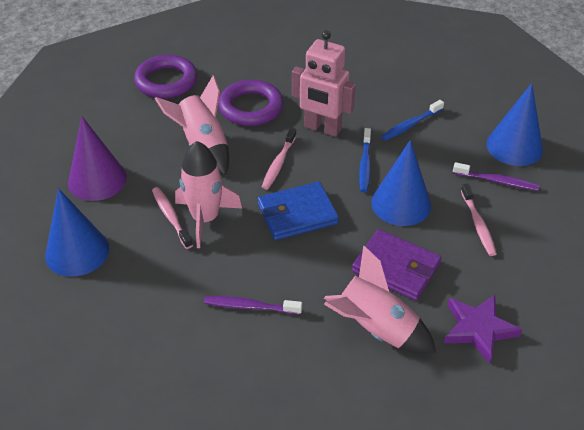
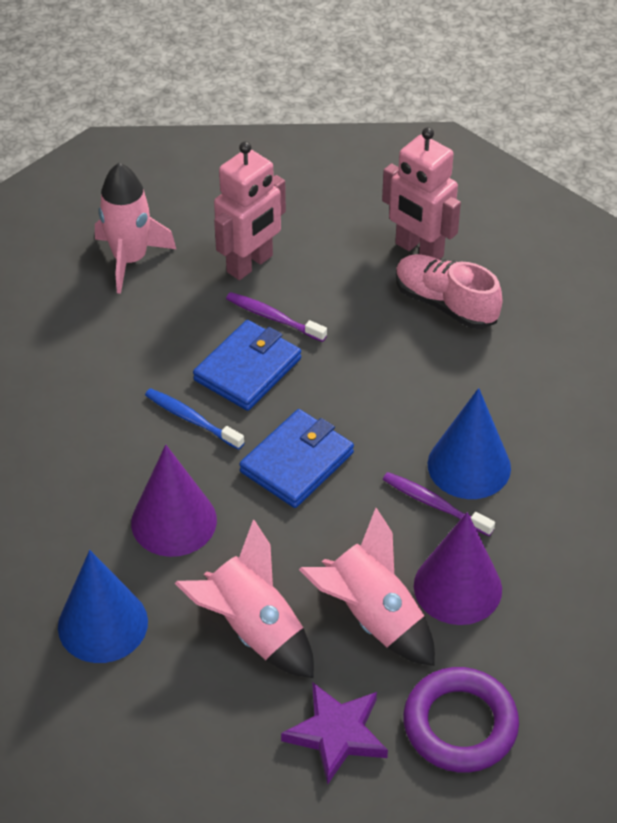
blue cone: [45,188,109,277] [371,140,431,226] [486,83,543,166] = 3 -> [58,550,148,663] [428,388,511,499] = 2
blue toothbrush: [359,128,371,192] [381,100,444,141] = 2 -> [145,388,244,450] = 1
blue wallet: [258,182,339,240] = 1 -> [193,320,301,411] [239,409,354,508] = 2
pink robot: [292,30,356,137] = 1 -> [214,141,286,280] [382,127,461,260] = 2
pink shoe: none = 0 -> [396,254,503,329] = 1
pink toothbrush: [152,187,193,249] [262,128,297,190] [461,184,497,256] = 3 -> none = 0
purple cone: [68,116,127,201] = 1 -> [131,445,217,557] [414,512,502,625] = 2
purple ring: [134,55,197,98] [218,80,283,126] = 2 -> [403,667,519,773] = 1
purple wallet: [352,229,441,301] = 1 -> none = 0

